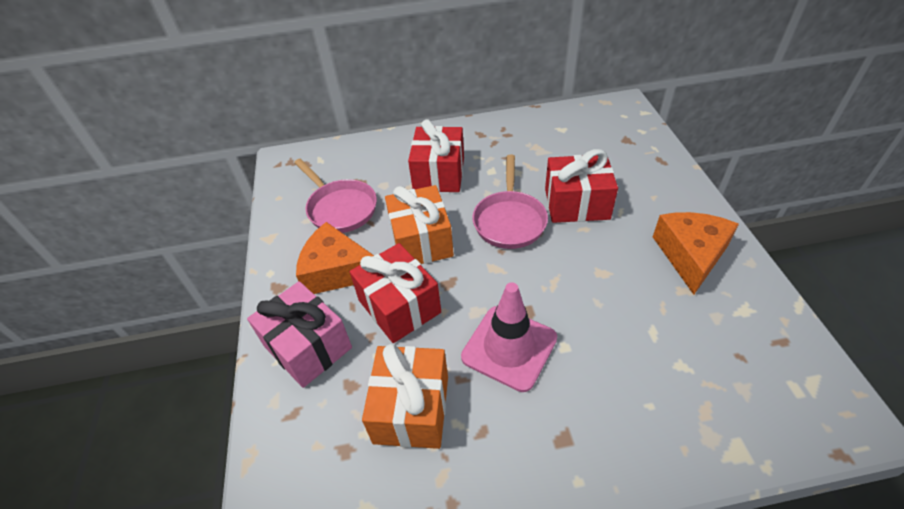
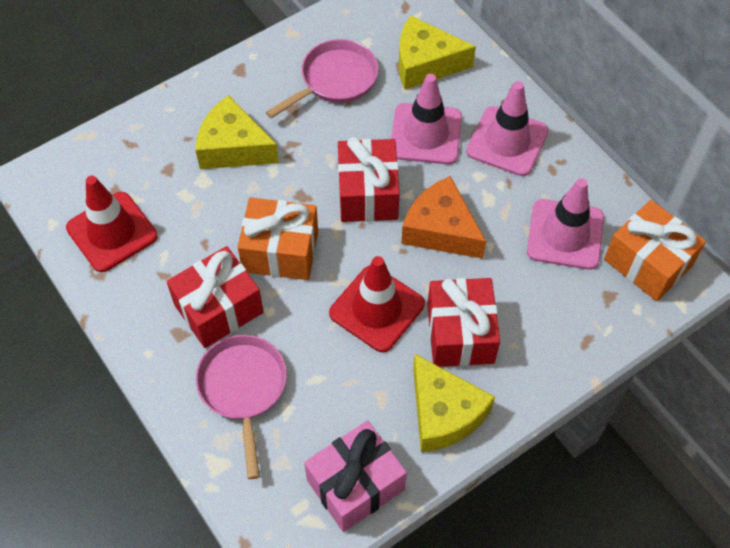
orange cheese: [296,222,374,294] [653,212,739,295] = 2 -> [401,176,486,259] = 1
pink traffic cone: [461,282,557,392] = 1 -> [391,74,462,164] [466,81,549,176] [527,178,604,270] = 3
red traffic cone: none = 0 -> [66,176,158,272] [329,256,425,352] = 2
yellow cheese: none = 0 -> [196,95,279,169] [399,16,476,89] [413,354,495,452] = 3

